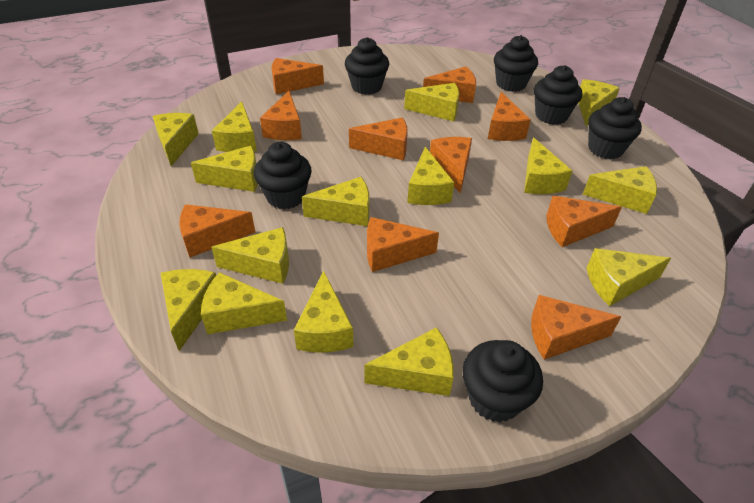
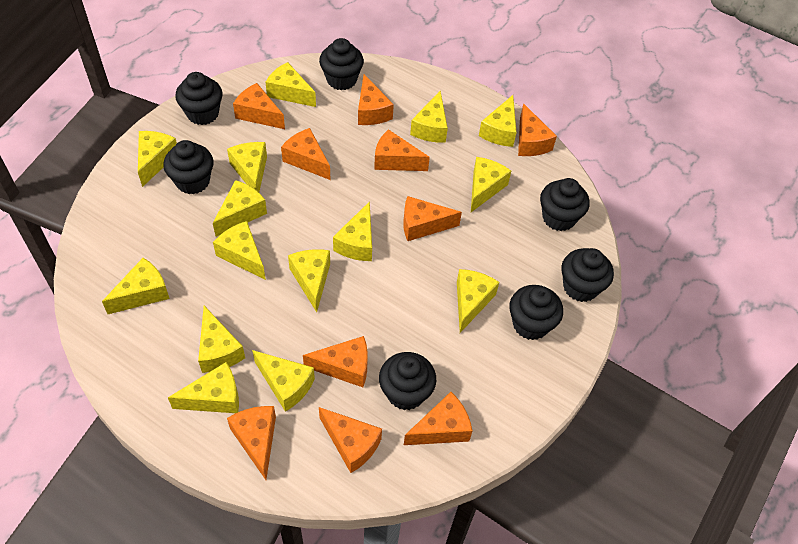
black cupcake: [254,142,311,209] [345,37,389,95] [462,340,543,422] [494,35,538,92] [534,65,582,125] [588,97,642,159] = 6 -> [163,140,213,194] [176,72,223,125] [319,38,364,90] [379,352,436,410] [509,285,563,340] [540,178,590,231] [561,248,614,302] = 7

